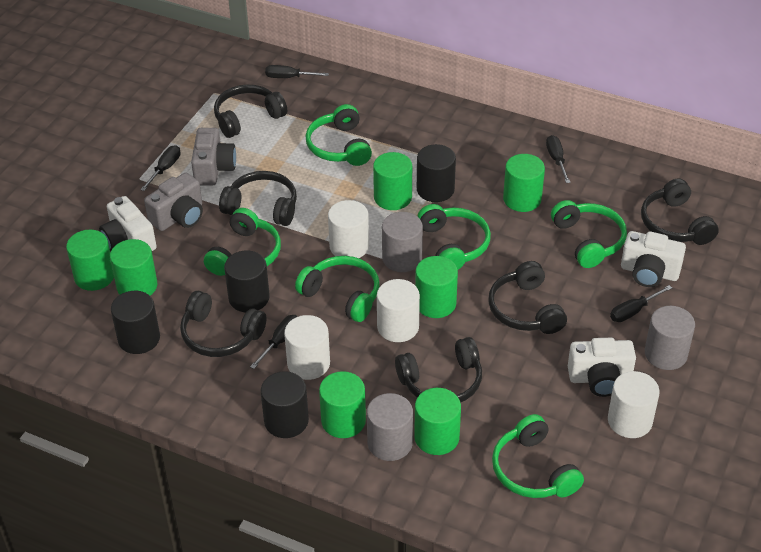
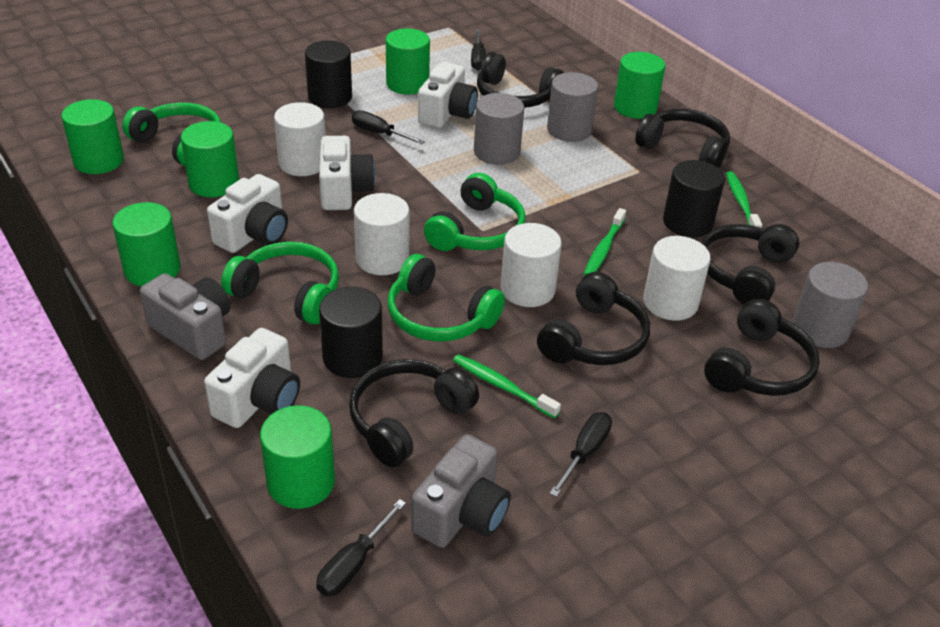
black cylinder: [111,291,160,354] [224,251,270,313] [261,371,309,438] [417,144,456,202] = 4 -> [305,41,352,108] [319,287,383,378] [663,160,725,237] = 3
black screwdriver: [140,145,181,191] [250,315,298,369] [265,65,329,78] [546,135,570,183] [610,285,672,322] = 5 -> [316,499,406,597] [352,110,425,144] [471,30,486,71] [550,412,612,497] = 4
green cylinder: [66,230,114,291] [110,239,158,296] [319,371,366,438] [373,152,412,210] [414,388,461,455] [415,256,458,318] [503,154,545,212] = 7 -> [61,99,124,174] [112,202,181,286] [181,121,239,197] [260,405,335,509] [386,28,430,95] [614,52,665,119] = 6
green headphones: [204,208,281,276] [295,256,380,322] [306,104,372,166] [417,204,491,270] [492,414,584,498] [551,200,627,268] = 6 -> [122,103,221,166] [221,242,339,324] [388,254,505,342] [424,173,526,251] = 4
green toothbrush: none = 0 -> [453,354,561,418] [584,208,626,276] [726,171,762,228] = 3
white camera: [99,196,156,251] [568,338,636,397] [621,231,686,287] = 3 -> [204,328,300,428] [207,174,288,253] [319,136,375,210] [418,62,478,128] = 4

